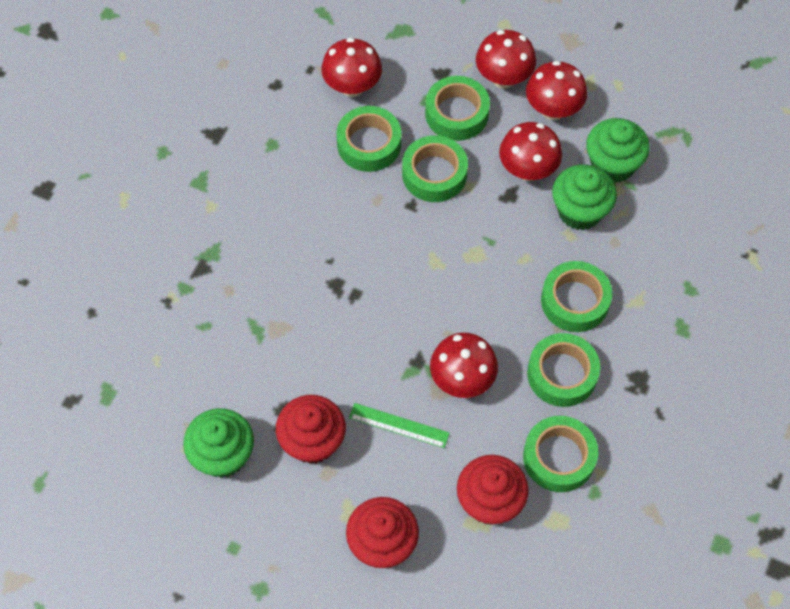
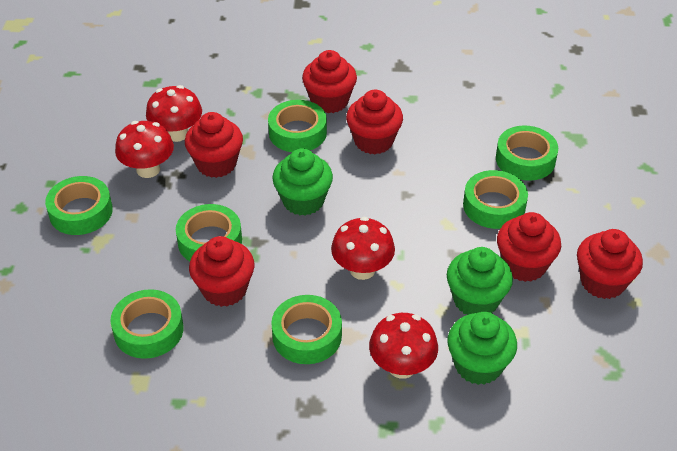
green ruler: [349,403,449,448] = 1 -> none = 0
green tape: [336,106,401,172] [402,135,468,202] [425,76,490,141] [523,416,598,492] [527,333,600,407] [541,261,612,332] = 6 -> [45,176,113,235] [110,289,184,359] [176,204,242,261] [268,100,327,152] [271,295,342,364] [463,170,528,229] [496,126,558,181] = 7
red cupcake: [276,395,346,464] [346,497,419,568] [457,455,529,525] = 3 -> [185,112,243,178] [189,236,254,307] [302,50,357,113] [346,90,403,154] [497,212,561,282] [577,229,643,299] = 6
red mushroom: [322,38,382,97] [430,333,498,398] [476,30,536,89] [499,122,562,181] [526,61,587,120] = 5 -> [115,121,174,178] [146,85,202,142] [331,217,395,280] [369,313,438,379] = 4

